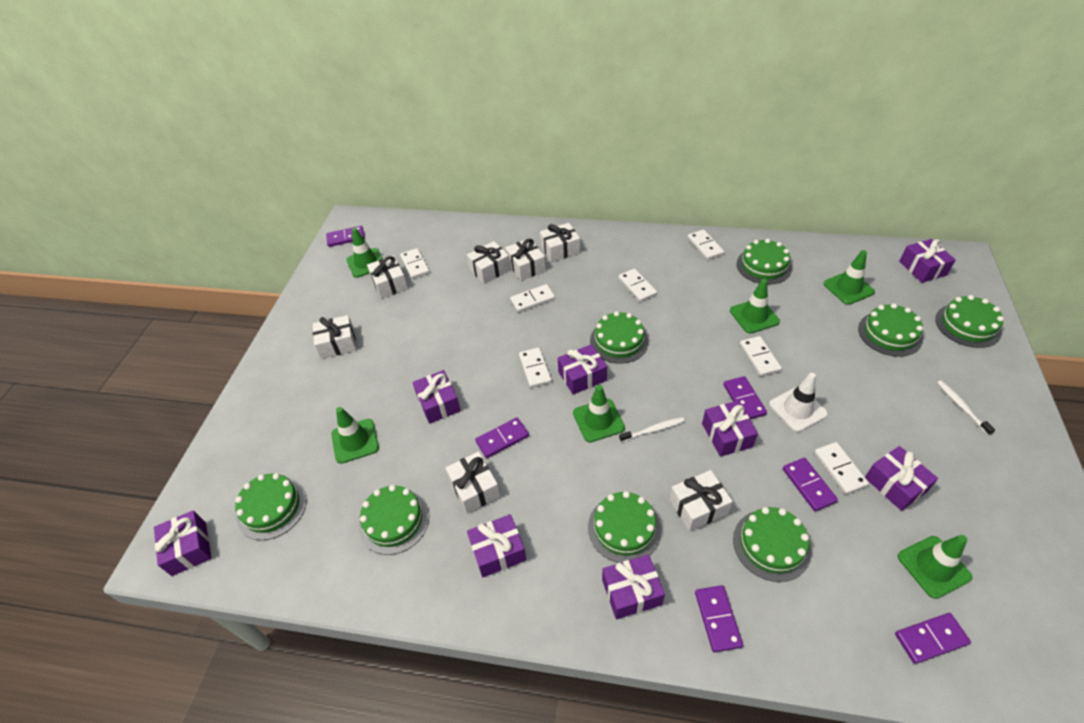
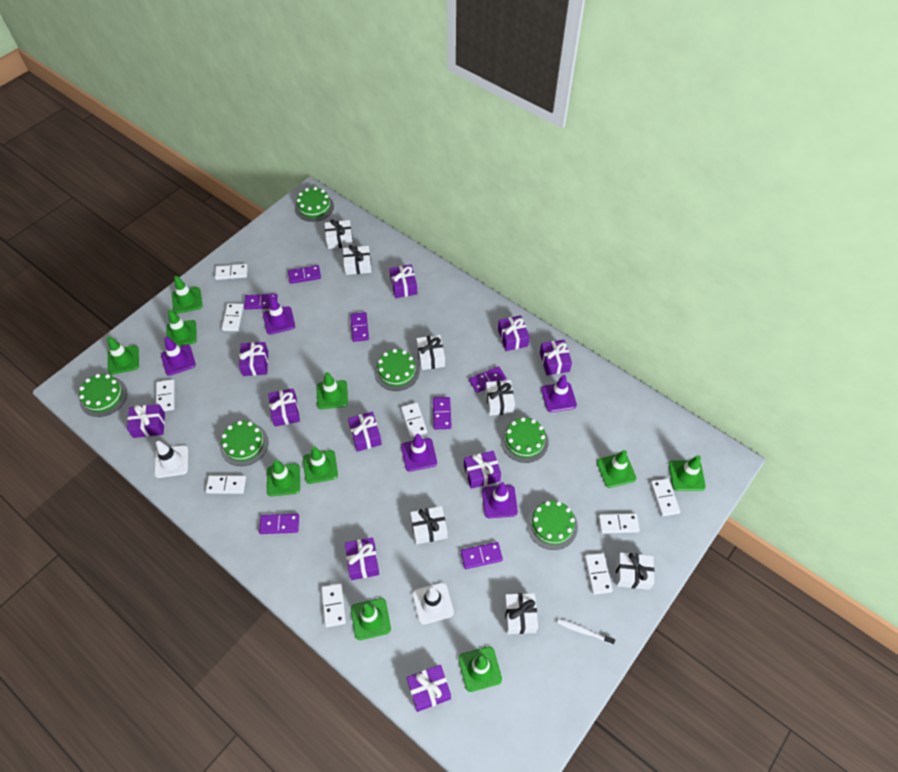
green cake: [235,473,307,540] [358,485,429,555] [588,491,661,563] [590,311,649,364] [733,507,811,582] [737,239,792,285] [858,303,923,357] [935,295,1004,348] = 8 -> [79,374,127,417] [220,421,268,466] [295,187,334,222] [374,349,419,391] [501,417,549,463] [527,501,578,550] = 6
green traffic cone: [331,407,379,464] [346,228,383,278] [573,385,625,442] [730,279,780,334] [823,250,875,305] [898,535,972,599] = 6 -> [107,336,139,374] [166,310,197,346] [172,276,203,314] [267,460,300,496] [303,446,338,484] [317,372,348,409] [351,598,391,640] [458,646,502,692] [597,450,636,488] [669,455,706,491] = 10
purple domino: [326,226,365,247] [475,417,529,458] [695,585,743,652] [723,376,767,419] [783,458,838,512] [895,613,971,664] = 6 -> [244,294,278,309] [259,514,299,534] [288,265,321,284] [350,312,369,342] [433,397,452,429] [461,542,503,569] [469,366,507,393] = 7
purple gift: [154,510,211,576] [412,370,461,424] [467,514,526,577] [558,344,607,395] [602,555,665,619] [702,401,758,457] [865,446,938,511] [899,239,956,283] = 8 -> [127,404,165,438] [239,342,268,376] [268,389,300,427] [345,537,379,580] [348,411,382,452] [389,264,417,298] [407,665,451,712] [464,451,501,489] [498,315,530,351] [540,340,572,375] = 10
purple traffic cone: none = 0 -> [161,337,196,376] [263,296,295,334] [401,434,437,471] [482,482,518,518] [541,375,577,412] = 5
white domino: [400,248,430,279] [510,284,555,312] [519,348,552,388] [618,269,657,302] [688,229,724,260] [740,336,782,376] [814,442,869,494] = 7 -> [156,379,175,411] [206,475,246,494] [215,264,248,280] [222,303,244,331] [321,583,346,627] [401,402,427,437] [585,553,613,595] [598,513,640,534] [651,478,680,516] = 9
white toothbrush: [619,417,685,442] [937,381,995,435] = 2 -> [557,619,615,644] = 1
white traffic cone: [769,373,828,432] = 1 -> [154,441,188,478] [412,582,454,625] = 2

